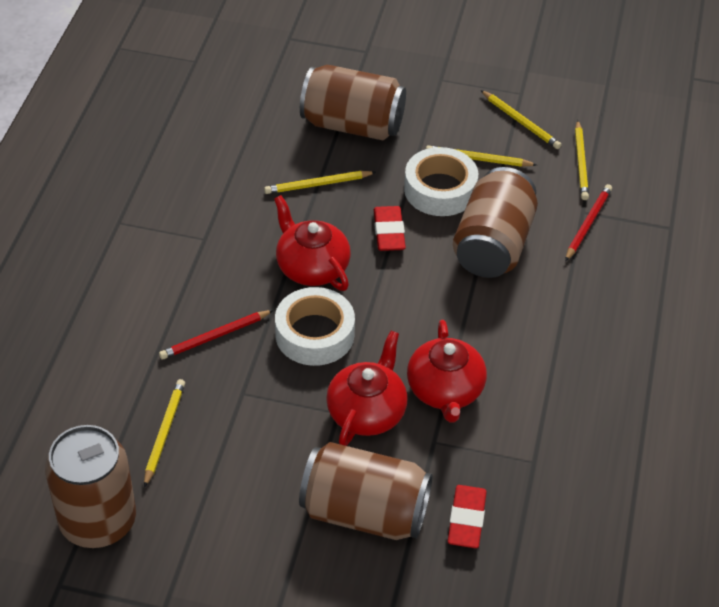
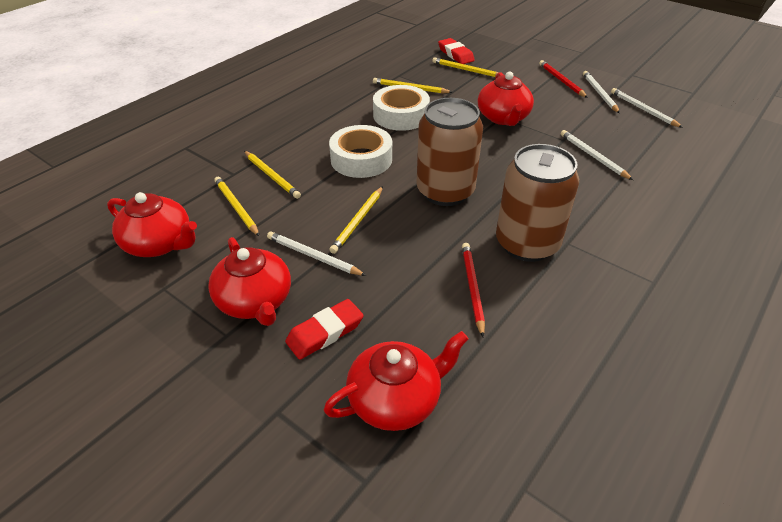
brown can: [45,425,136,548] [299,442,433,540] [300,65,406,140] [453,167,538,278] = 4 -> [417,98,483,206] [496,144,579,262] = 2
red teapot: [274,195,351,291] [326,331,408,446] [407,320,487,423] = 3 -> [107,192,197,257] [208,237,291,326] [324,331,468,431] [478,72,534,126] = 4
white pencil: none = 0 -> [267,231,366,276] [561,130,633,180] [583,71,620,113] [611,88,683,128] = 4

